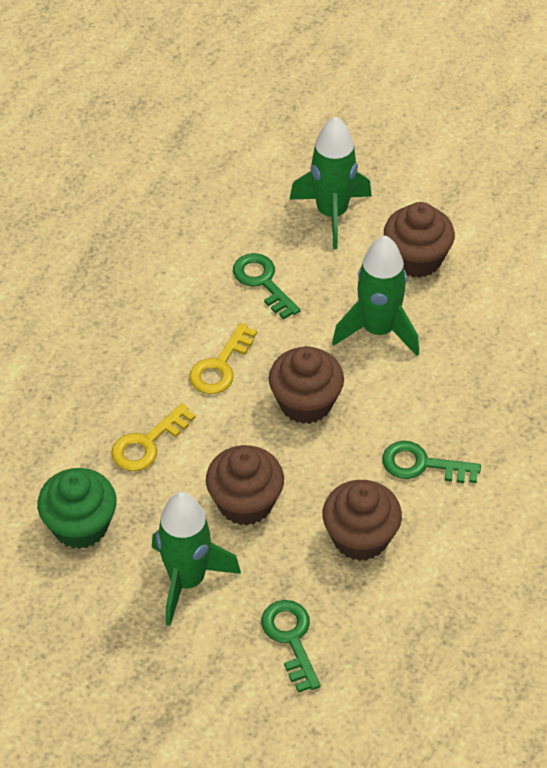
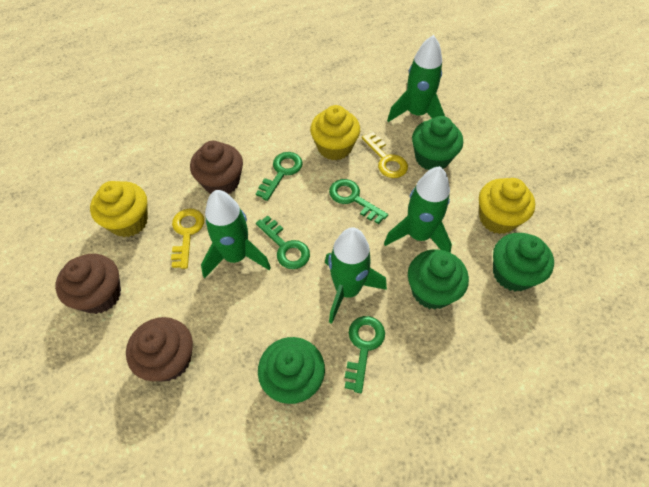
brown cupcake: [206,445,284,525] [269,346,344,424] [322,480,402,561] [384,202,455,278] = 4 -> [55,254,121,314] [126,317,193,381] [190,141,243,194] = 3
green cupcake: [37,468,117,549] = 1 -> [258,337,325,404] [408,249,469,310] [412,116,463,170] [493,233,554,292] = 4
green key: [233,253,301,319] [261,600,321,693] [382,441,481,483] = 3 -> [256,152,303,201] [256,216,310,269] [329,179,388,224] [345,316,385,393] = 4
green rocket: [152,492,241,626] [289,116,372,249] [332,236,419,356] = 3 -> [201,190,271,278] [325,227,387,324] [384,166,452,253] [387,35,445,122] = 4
yellow cupcake: none = 0 -> [90,181,148,237] [310,105,360,160] [479,178,535,234] = 3

